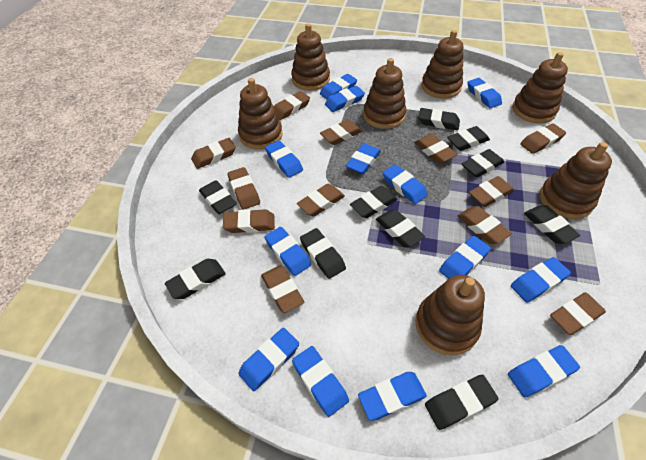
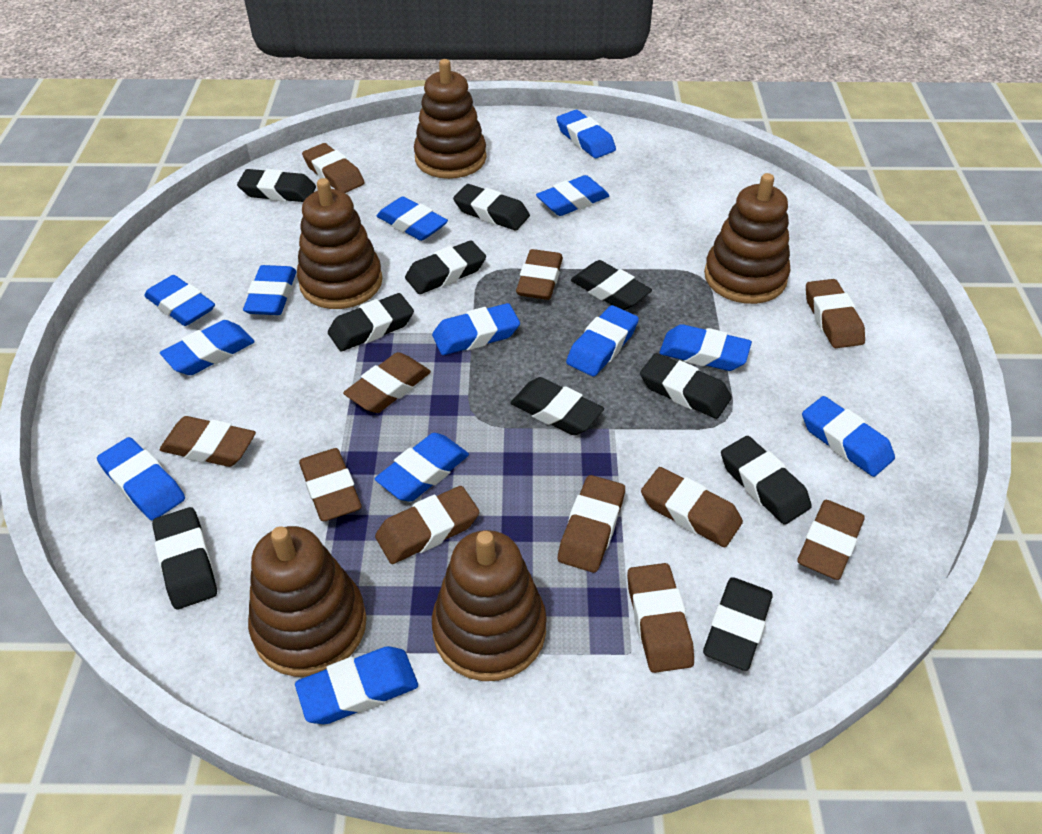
brown eraser: [191,138,236,169] [223,209,275,233] [227,167,260,210] [261,266,304,313] [274,91,310,120] [297,184,345,216] [320,119,362,145] [414,134,457,163] [458,206,512,244] [469,176,514,207] [520,124,566,154] [550,292,606,335] = 12 -> [160,416,256,467] [299,448,362,521] [302,143,365,193] [343,352,431,413] [375,486,479,564] [516,249,563,300] [558,475,625,573] [627,563,694,673] [641,467,743,547] [797,500,865,580] [806,279,865,348] = 11
brown stacking toy: [238,78,283,150] [291,24,330,91] [363,58,406,129] [415,275,485,355] [421,30,463,99] [512,52,568,124] [540,142,612,219] = 7 -> [248,526,366,677] [297,178,382,309] [414,59,486,179] [432,530,547,681] [704,173,790,304] = 5

